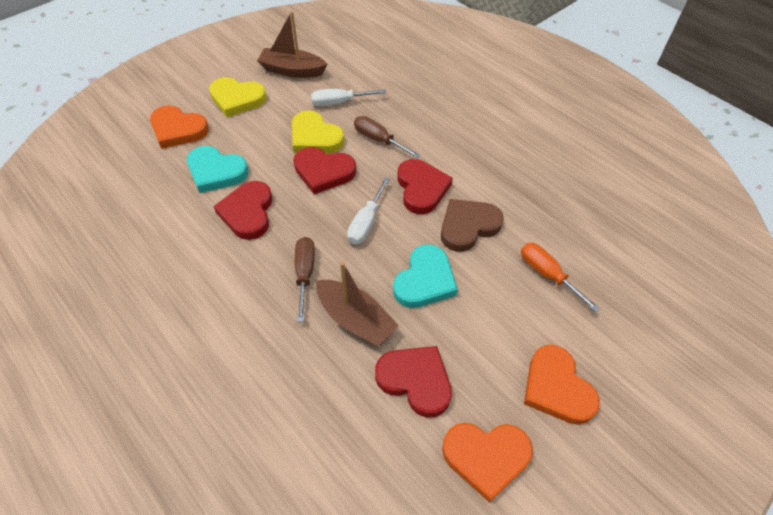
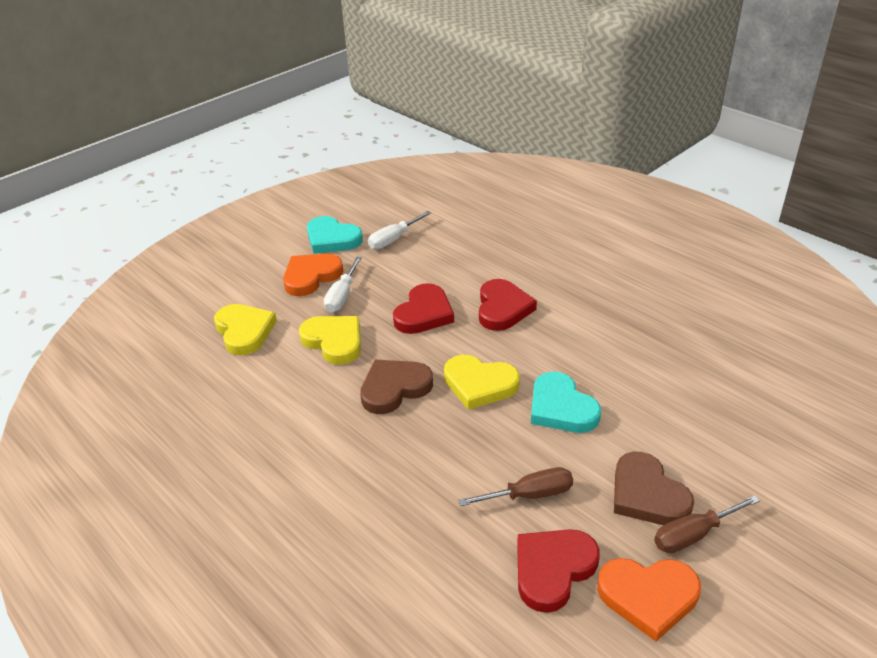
brown boat: [257,11,327,78] [316,262,399,347] = 2 -> none = 0
brown heart: [441,199,504,252] = 1 -> [360,360,433,414] [614,452,694,525] = 2
orange heart: [150,105,209,149] [442,423,533,503] [524,344,600,425] = 3 -> [283,254,344,296] [597,558,701,641] = 2
orange screwdriver: [521,243,600,312] = 1 -> none = 0
red heart: [214,181,273,240] [293,147,356,194] [375,346,452,418] [397,159,453,214] = 4 -> [393,283,454,334] [479,279,537,331] [517,529,600,613] = 3
yellow heart: [209,77,267,117] [292,110,344,153] = 2 -> [214,304,277,355] [299,316,361,365] [444,355,520,410] = 3

